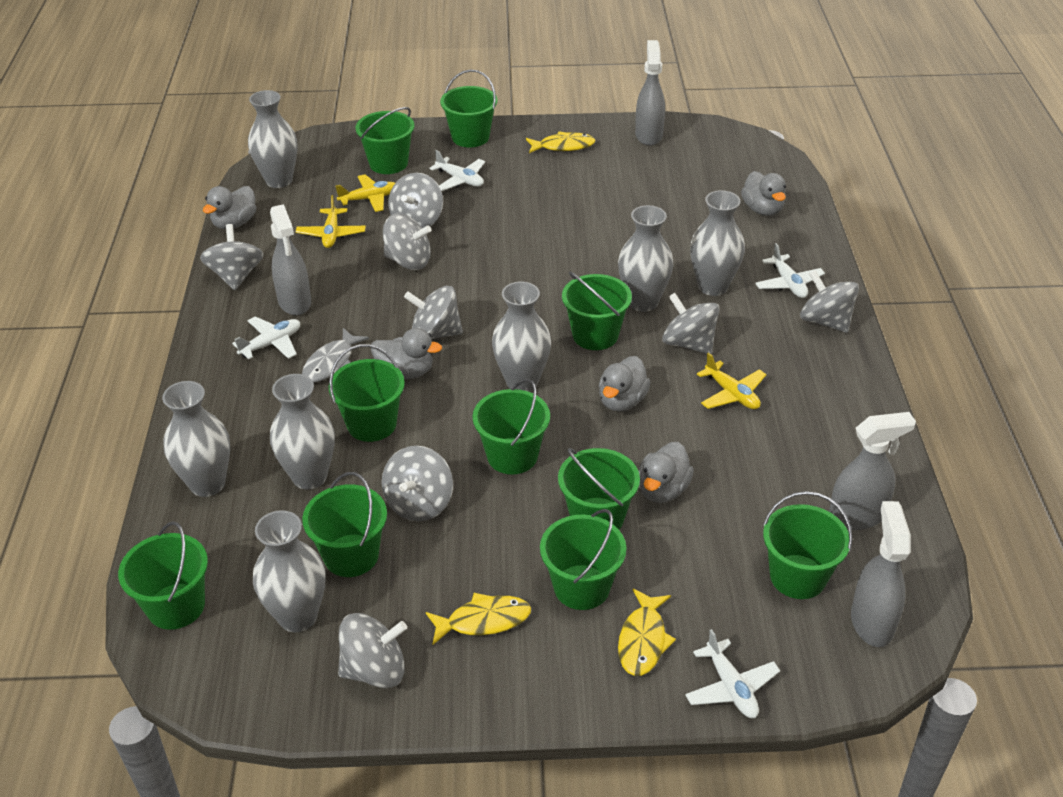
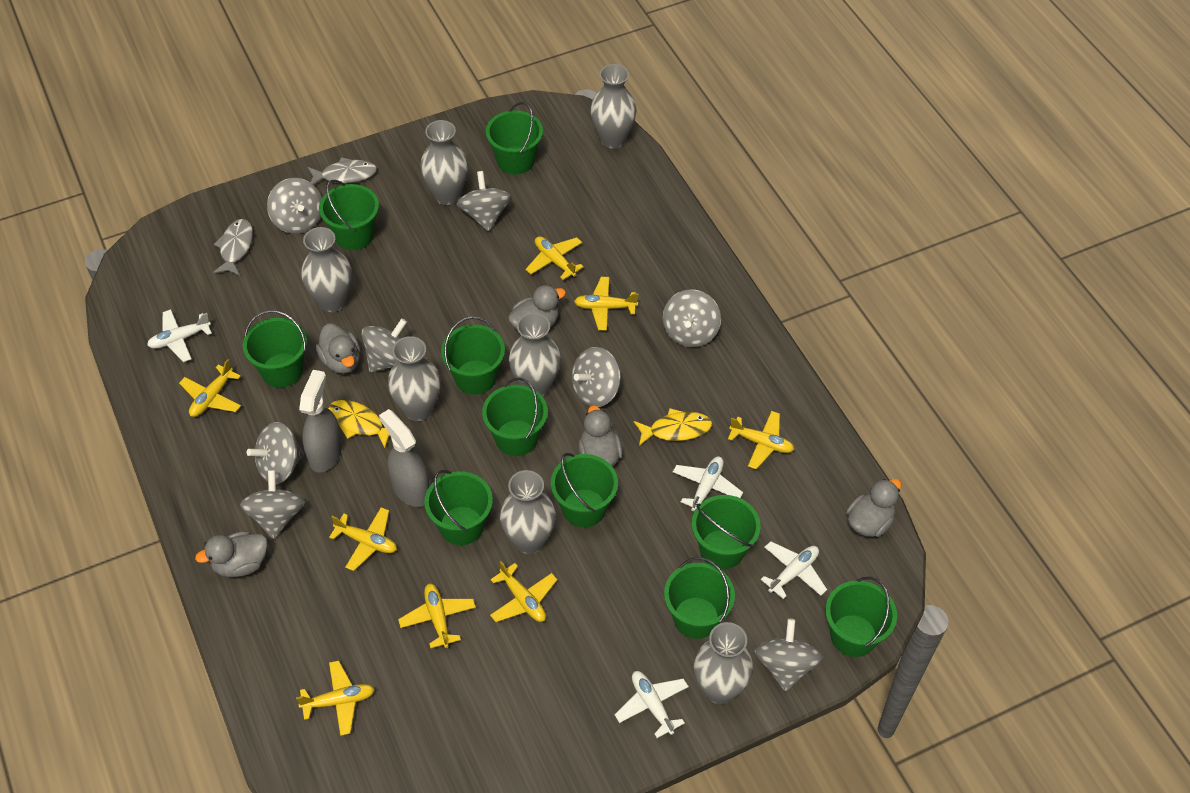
grey fish: [302,328,369,383] = 1 -> [213,219,253,276] [308,157,377,185] = 2
grey spray bottle: [270,204,311,315] [635,40,665,146] [829,412,916,530] [851,501,911,647] = 4 -> [299,370,342,473] [379,409,430,507] = 2
yellow fish: [426,593,531,645] [526,131,595,153] [618,589,676,676] = 3 -> [328,400,390,448] [634,408,712,446] = 2
yellow plane: [296,195,366,248] [335,174,395,212] [697,352,767,409] = 3 -> [179,359,241,417] [296,660,375,736] [329,507,397,571] [398,584,476,648] [490,561,557,622] [525,236,584,280] [574,277,639,330] [728,411,794,469] = 8

